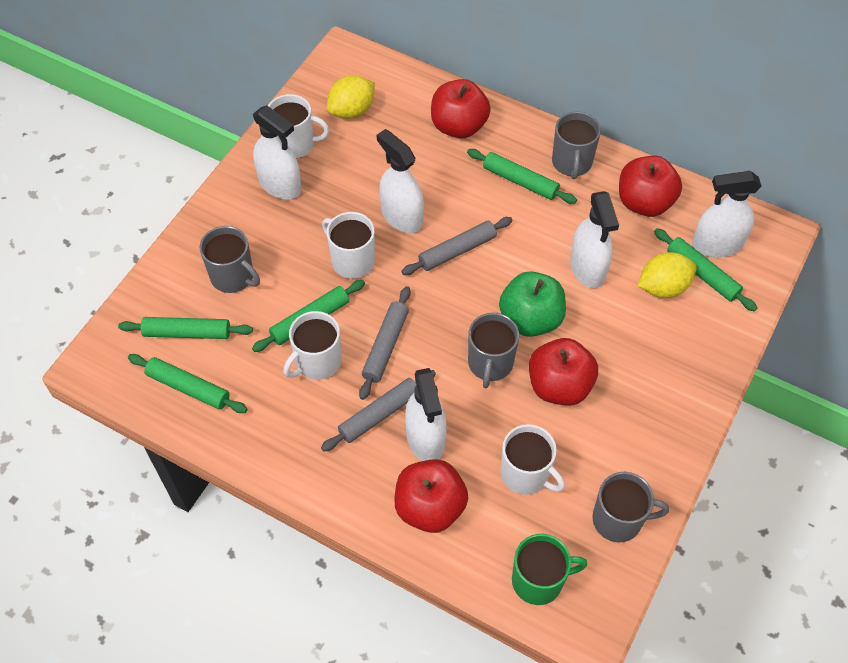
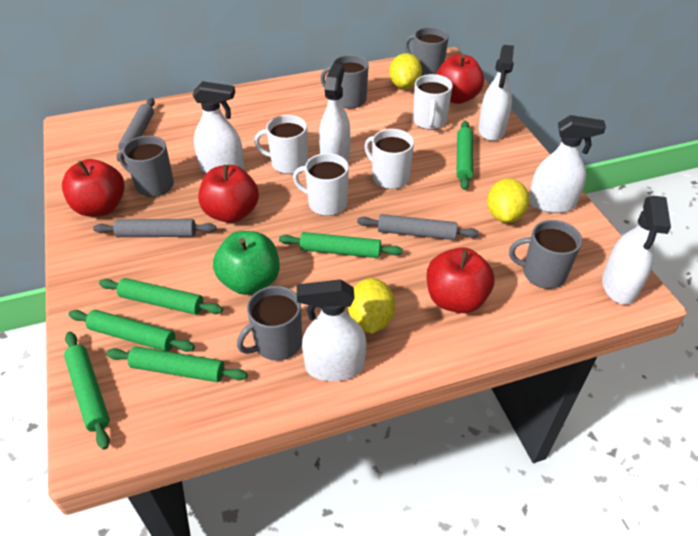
green mug: [512,534,588,605] = 1 -> none = 0
green rolling pin: [118,317,253,339] [128,354,248,413] [252,280,365,352] [467,149,577,204] [654,228,757,311] = 5 -> [64,331,110,450] [68,310,195,352] [99,278,223,315] [106,346,248,382] [279,232,403,258] [456,121,473,190] = 6
grey mug: [199,226,260,293] [468,313,519,388] [552,112,601,179] [592,472,669,543] = 4 -> [118,136,174,197] [237,286,302,361] [320,55,369,108] [405,27,449,76] [509,220,582,289] = 5
white spray bottle: [253,105,301,199] [377,129,424,233] [405,368,447,461] [570,191,619,288] [692,171,761,257] = 5 -> [192,81,244,173] [297,279,366,381] [319,64,350,161] [478,45,514,141] [529,115,606,213] [602,196,671,304] = 6
yellow lemon: [327,76,375,119] [637,252,697,298] = 2 -> [348,278,395,334] [389,53,422,89] [487,178,529,223] = 3

